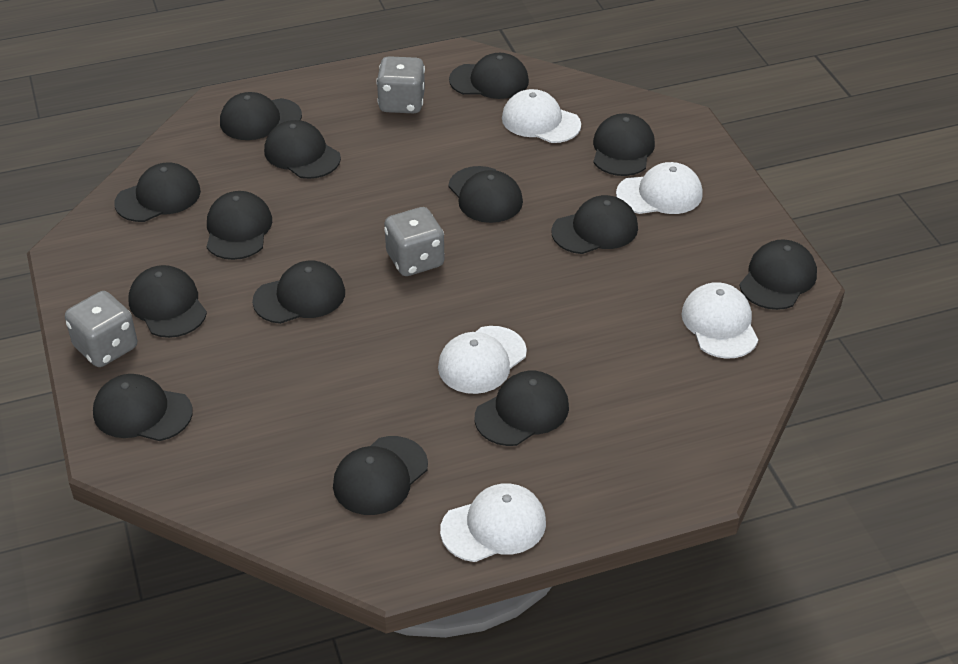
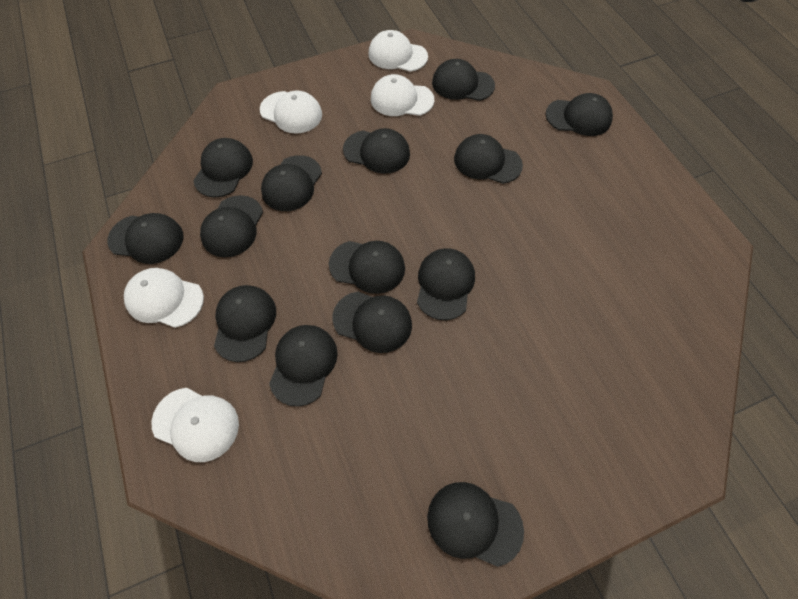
grey dice: [65,291,137,367] [376,56,425,113] [384,207,445,276] = 3 -> none = 0

